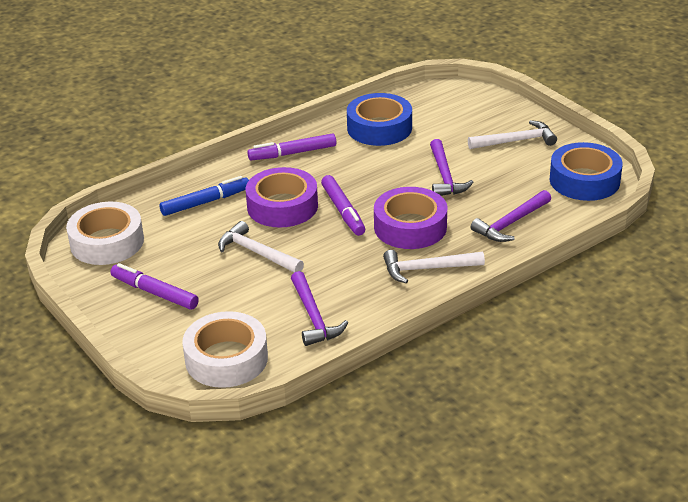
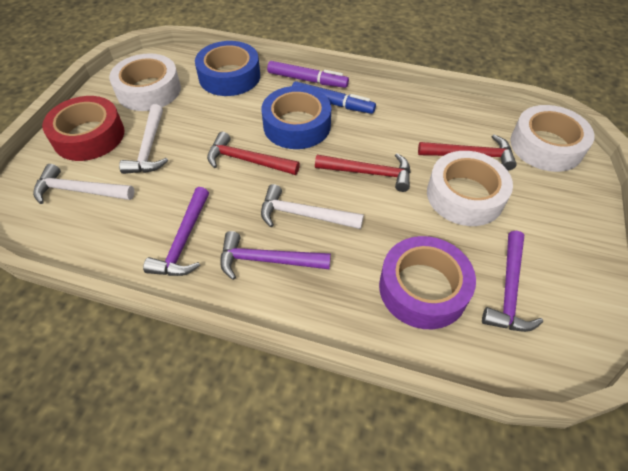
purple marker: [110,263,199,310] [247,133,336,161] [321,175,365,236] = 3 -> [267,61,349,88] = 1
purple tape: [246,167,318,227] [374,187,447,249] = 2 -> [379,236,476,329] = 1
red hammer: none = 0 -> [207,132,300,175] [315,153,411,192] [418,135,517,171] = 3
red tape: none = 0 -> [42,96,124,161] = 1
white tape: [66,202,144,265] [182,311,268,388] = 2 -> [109,53,181,111] [427,151,513,226] [510,105,595,172] = 3

